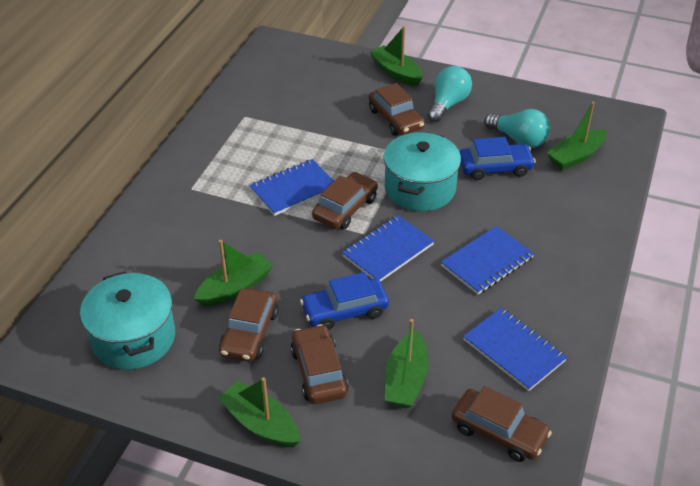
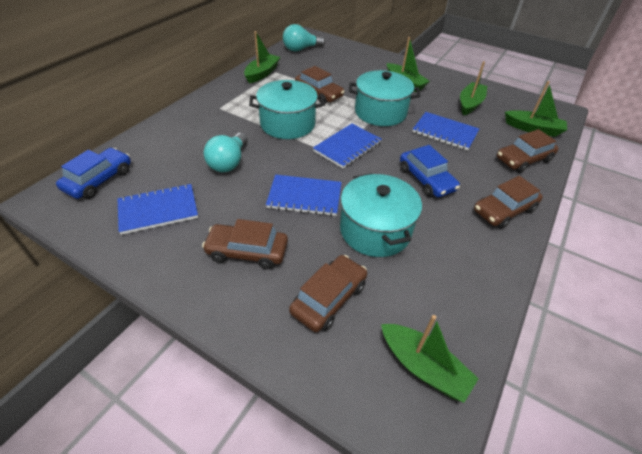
turquoise pot: [80,271,175,370] [384,132,461,211] = 2 -> [249,80,325,139] [340,173,422,257] [349,70,420,126] = 3

